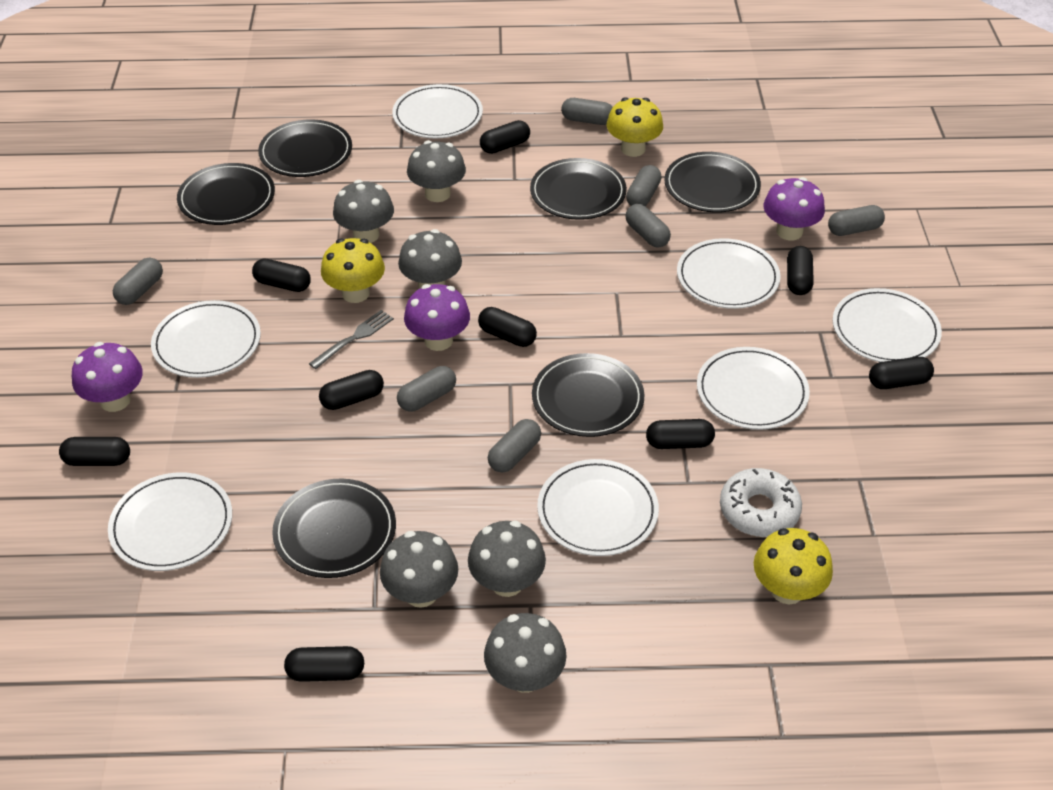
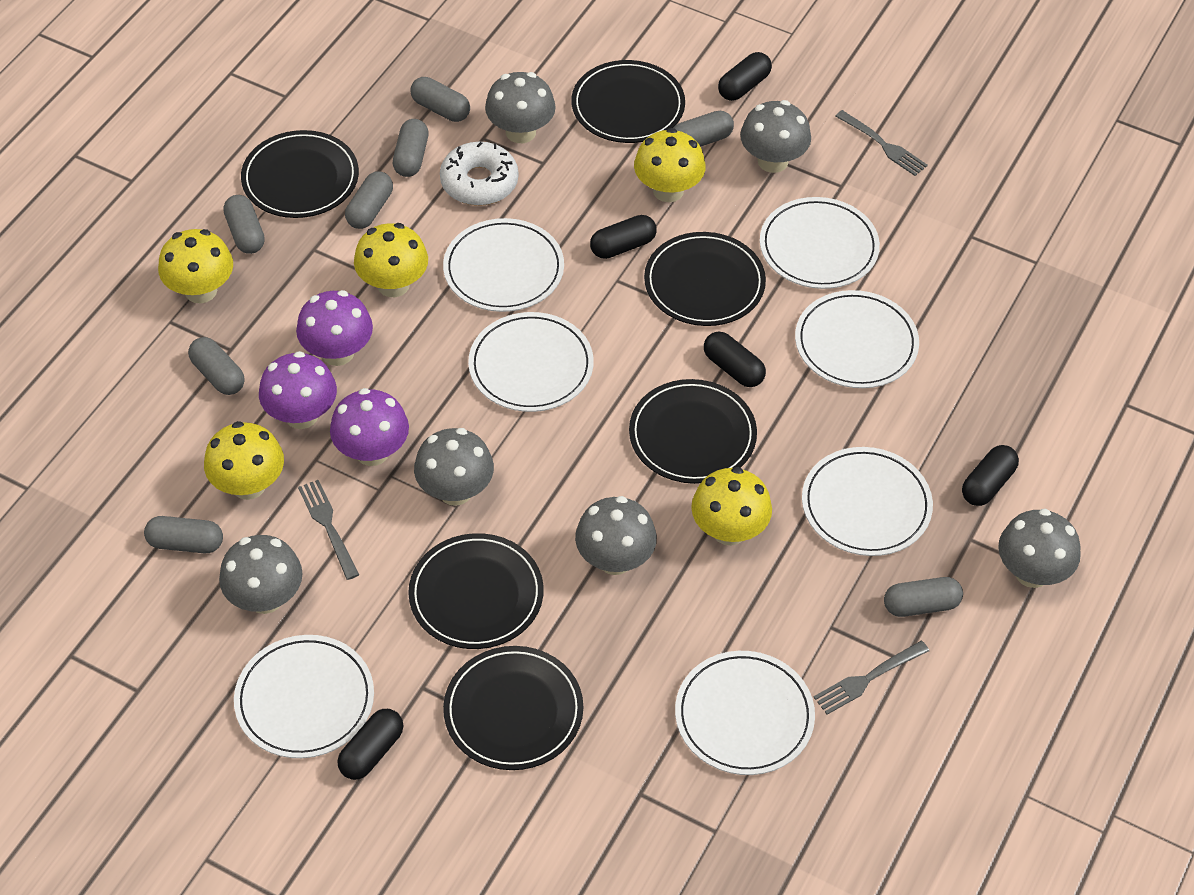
black capsule: [59,437,130,466] [252,258,311,292] [284,646,364,682] [319,370,384,410] [478,307,537,347] [480,120,530,154] [646,419,715,449] [787,246,814,295] [869,357,934,389] = 9 -> [338,709,403,780] [590,215,657,259] [704,331,766,387] [718,52,772,101] [962,445,1019,506] = 5
grey capsule: [113,258,163,305] [397,366,456,412] [488,419,541,473] [561,98,613,125] [625,204,671,247] [626,165,662,206] [828,205,885,236] = 7 -> [144,516,223,553] [188,337,245,395] [223,195,265,254] [345,171,393,229] [393,119,429,177] [410,77,470,122] [673,111,734,147] [884,577,963,617] = 8
grey fork: [309,310,394,369] = 1 -> [298,480,359,580] [814,641,929,715] [835,110,928,176] = 3
yellow mushroom: [321,238,385,303] [607,97,663,157] [754,528,833,604] = 3 -> [158,229,233,304] [204,421,284,500] [354,223,428,297] [634,128,706,202] [691,467,772,546] = 5

